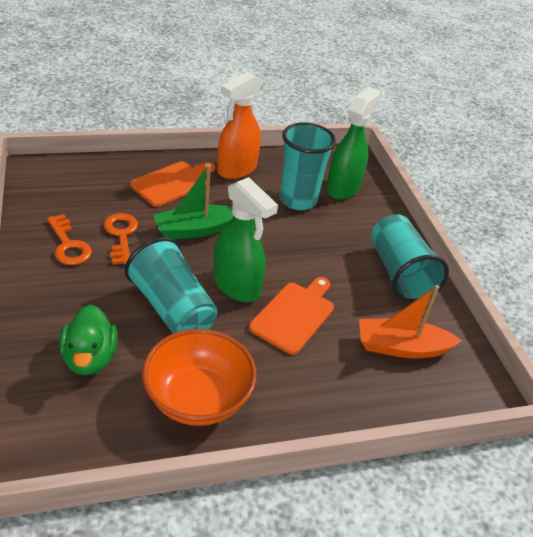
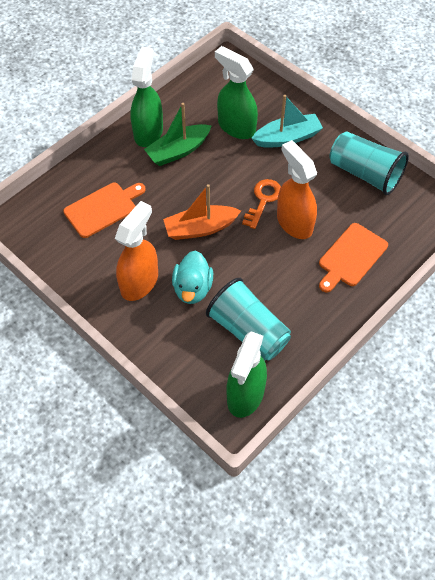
green duck: [59,304,118,375] = 1 -> none = 0
green spray bottle: [213,177,278,302] [326,87,380,200] = 2 -> [130,47,163,147] [215,46,258,139] [227,331,267,418] = 3
orange bowl: [142,329,257,426] = 1 -> none = 0
orange key: [47,214,92,265] [103,213,138,265] = 2 -> [242,179,281,229] = 1
orange spray bottle: [217,72,262,179] = 1 -> [115,201,158,301] [277,140,317,239] = 2
turquoise boat: none = 0 -> [251,95,323,148] = 1
turquoise cup: [125,237,218,334] [280,122,336,210] [371,214,449,302] = 3 -> [206,278,291,361] [329,131,409,195] = 2
turquoise duck: none = 0 -> [172,250,213,304] = 1

